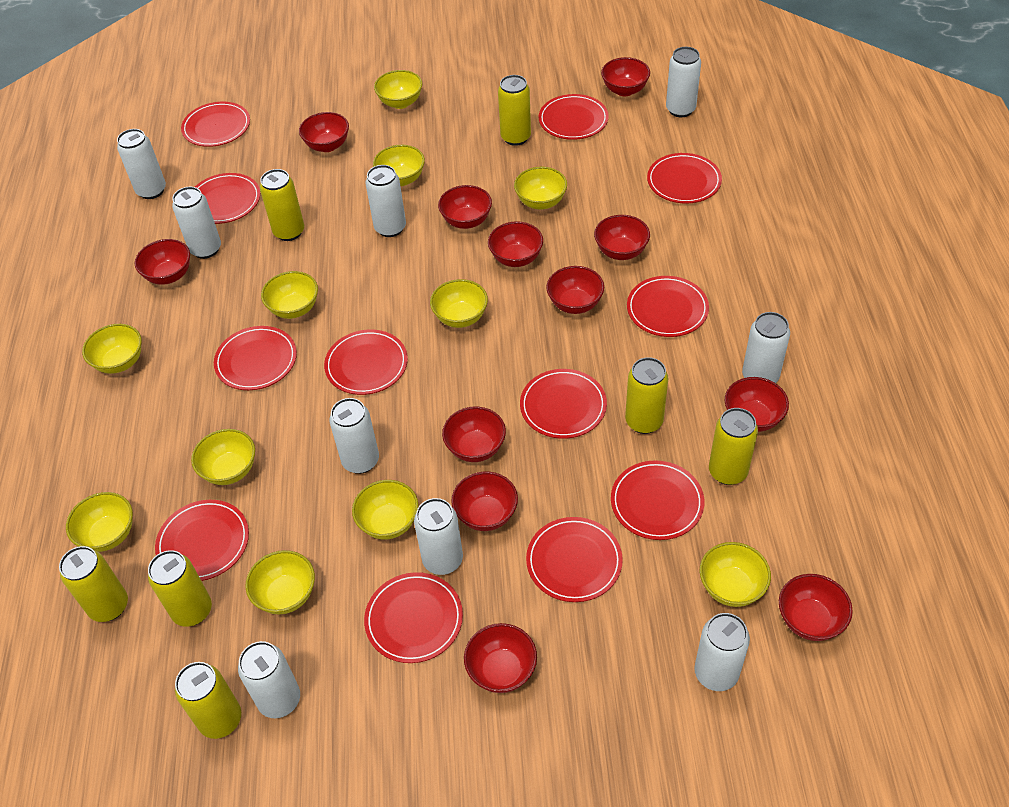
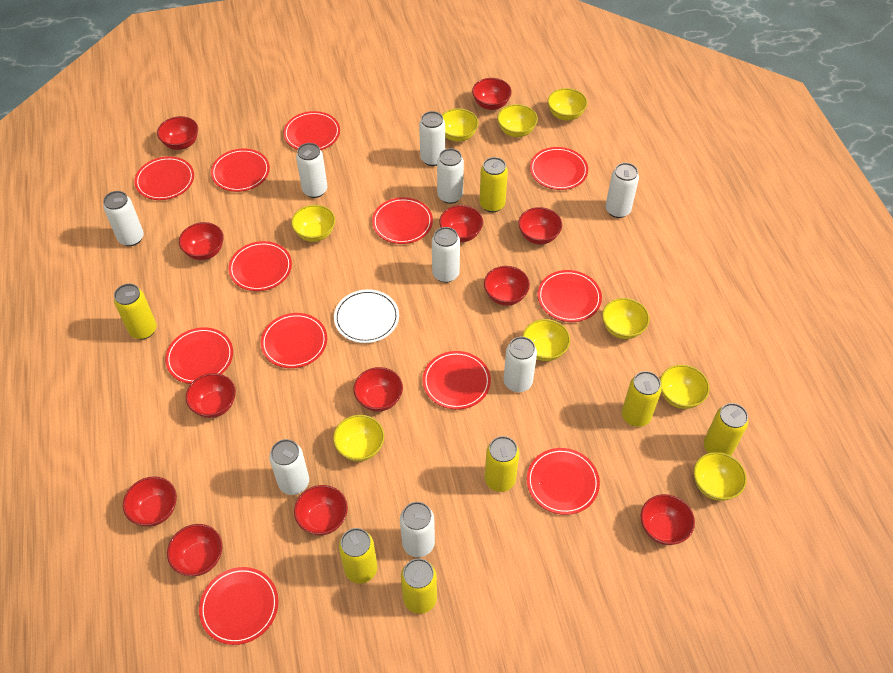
white plate: none = 0 -> [334,289,399,343] = 1
yellow bowl: [66,492,133,552] [82,324,142,374] [191,429,255,485] [245,550,315,614] [261,271,318,319] [352,480,418,540] [373,145,425,186] [374,70,422,109] [430,279,488,328] [514,167,567,210] [700,542,771,607] = 11 -> [291,205,335,242] [333,415,384,462] [442,108,478,142] [497,104,538,137] [523,319,570,361] [548,88,587,121] [602,298,650,339] [660,365,709,409] [694,452,747,501] = 9

